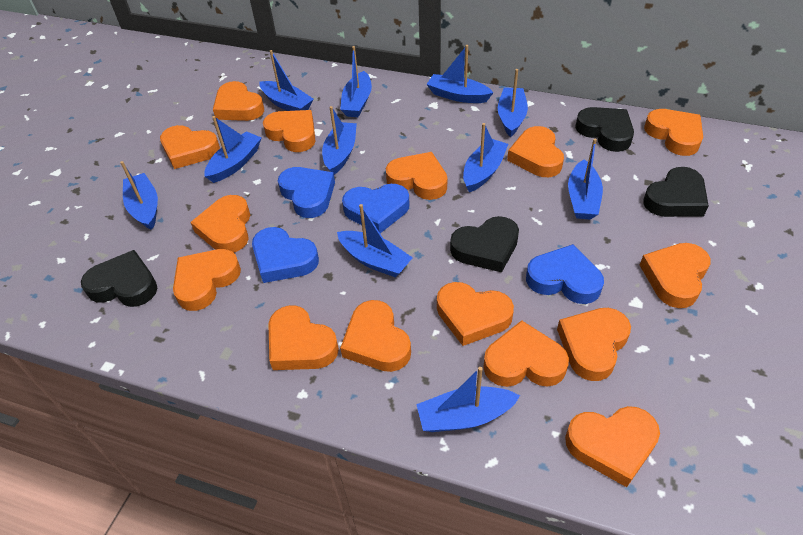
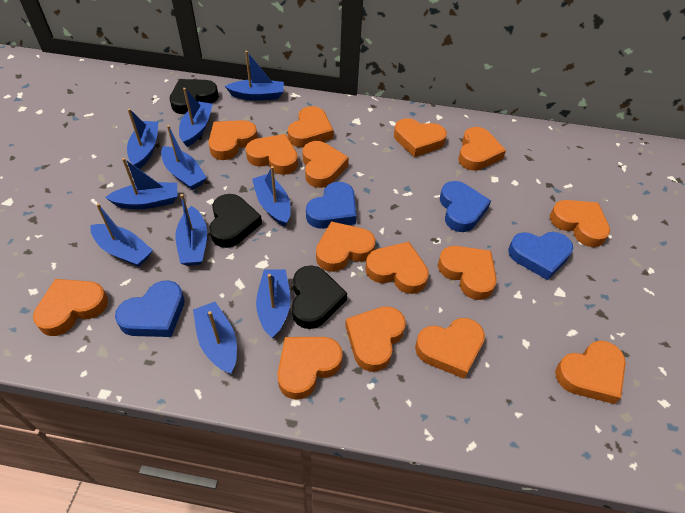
black heart: [81,250,157,307] [450,216,519,272] [575,107,634,152] [643,167,709,217] = 4 -> [170,79,218,114] [209,194,262,248] [292,265,347,329] = 3
blue boat: [120,161,158,230] [204,116,262,183] [259,50,314,111] [322,106,357,175] [337,204,413,278] [340,46,372,117] [416,367,520,432] [426,45,494,103] [463,123,508,192] [498,69,528,137] [568,139,603,220] = 11 -> [90,203,153,267] [105,158,177,209] [127,109,158,169] [161,125,207,190] [175,194,207,266] [179,88,213,147] [193,302,237,374] [225,51,284,101] [252,166,291,227] [256,269,290,338] = 10

